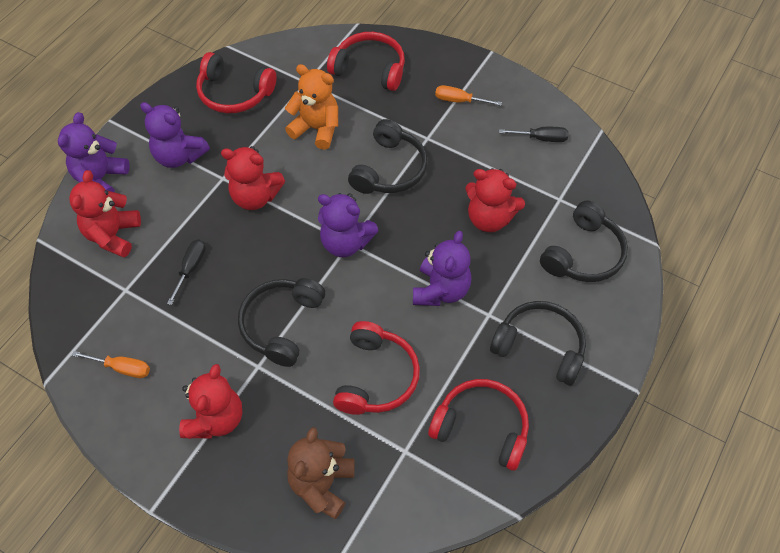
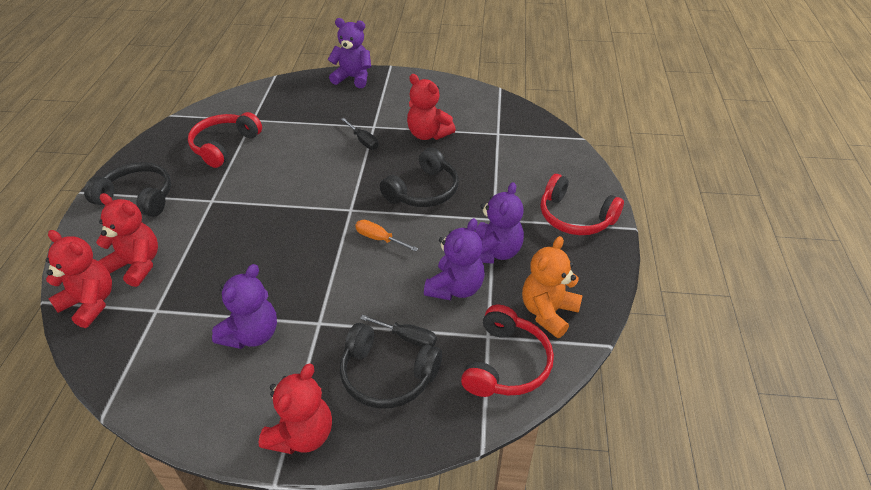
black headphones: [238,278,326,367] [348,119,427,194] [490,301,586,386] [540,201,628,282] = 4 -> [84,162,171,217] [340,323,442,409] [380,147,459,207] = 3
brown teddy bear: [287,427,355,519] = 1 -> none = 0
orange screwdriver: [72,351,150,378] [435,85,502,106] = 2 -> [355,220,418,252] = 1
red headphones: [196,52,276,113] [327,32,405,91] [333,321,420,415] [428,379,529,471] = 4 -> [188,112,262,168] [461,305,554,397] [540,174,624,235] = 3

